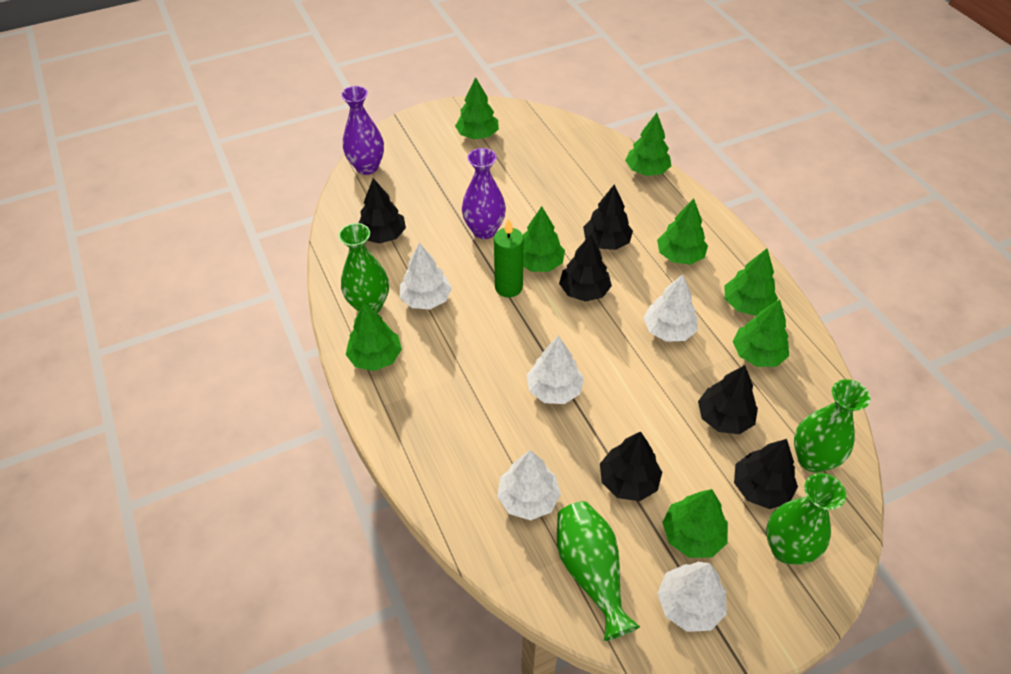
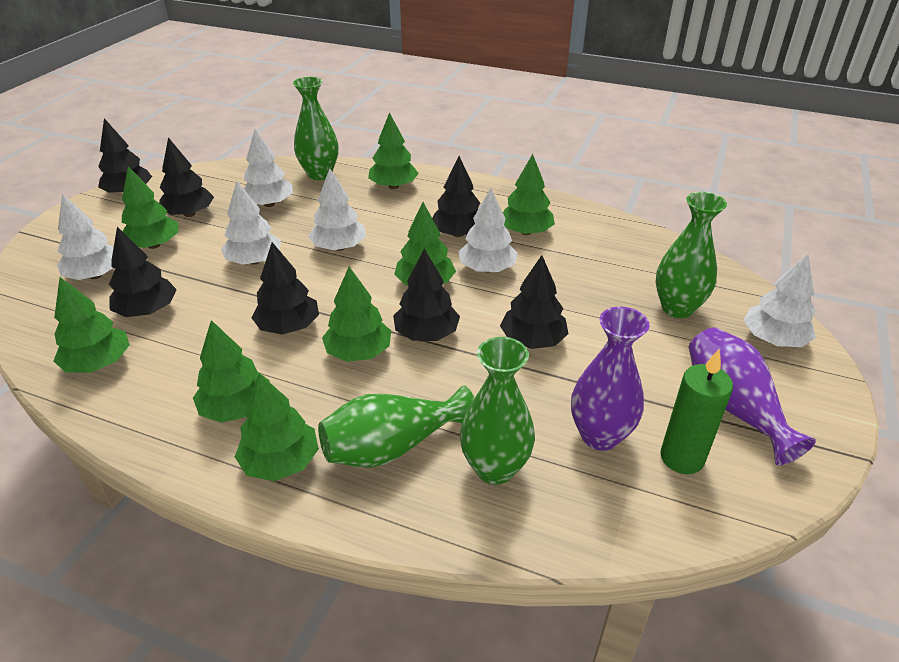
black tree: [359,178,406,244] [559,234,612,302] [583,184,633,250] [600,432,662,501] [698,365,758,434] [734,439,798,509] = 6 -> [98,118,152,193] [109,227,177,317] [159,137,214,217] [252,242,319,335] [393,249,460,341] [432,156,480,237] [500,255,568,349] = 7
white tree: [400,243,452,309] [497,450,561,520] [526,336,584,404] [643,274,698,342] [657,562,727,632] = 5 -> [57,194,114,280] [221,181,281,265] [243,129,293,207] [308,168,366,251] [458,188,518,272] [744,254,816,347] = 6

